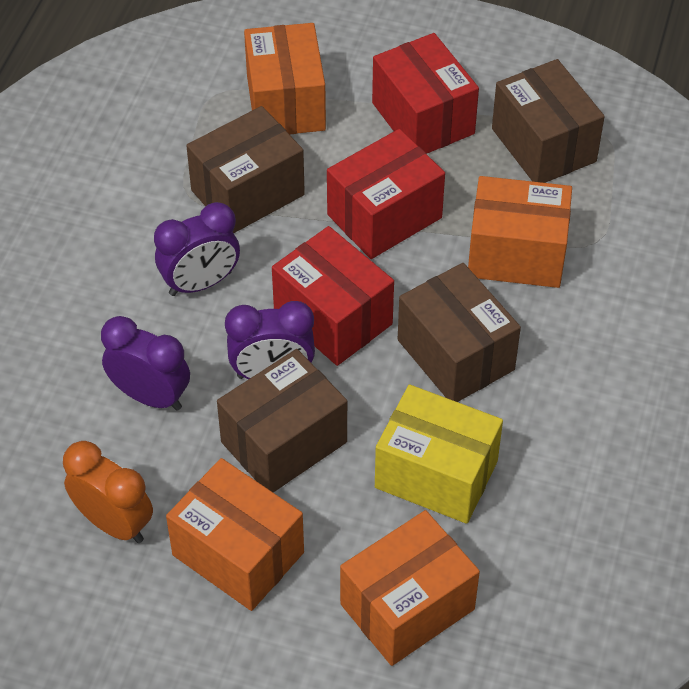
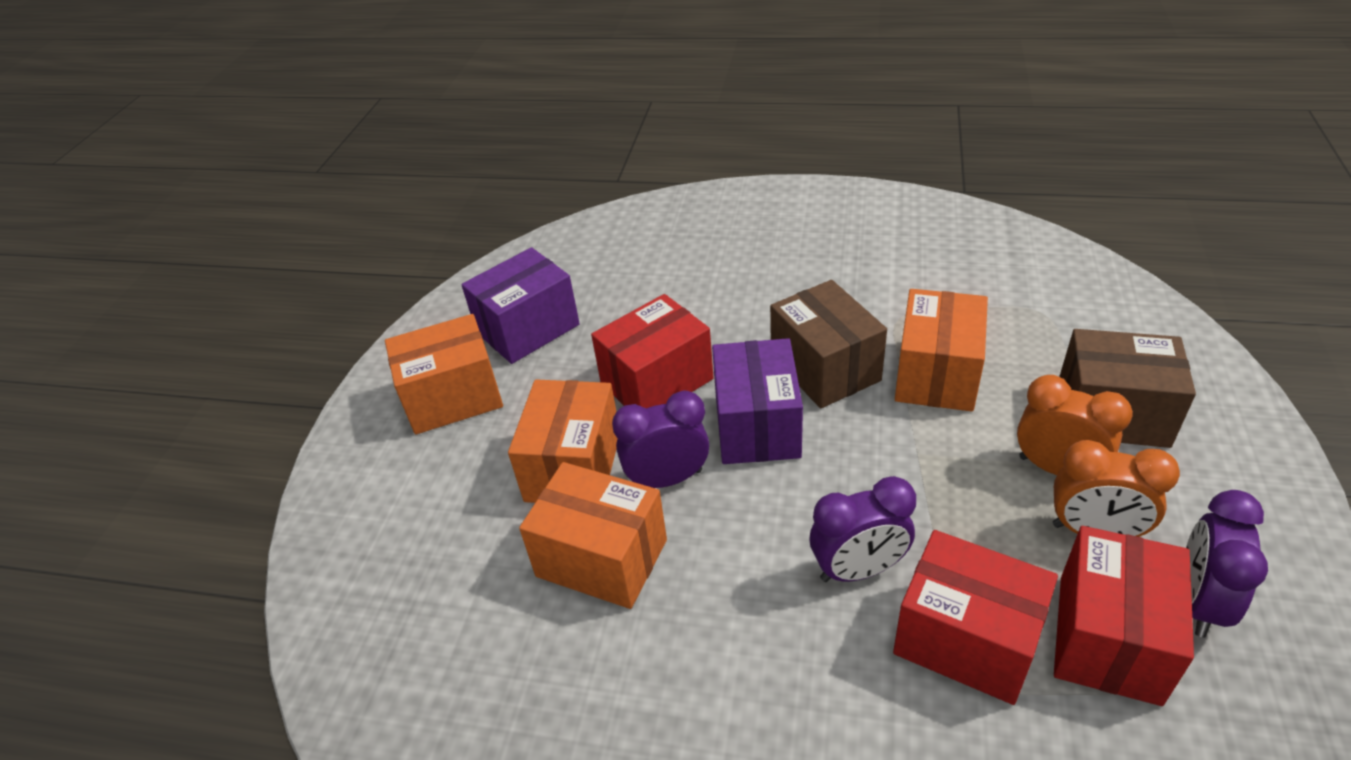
brown box: [186,106,305,233] [217,349,347,492] [398,263,521,402] [492,59,605,183] = 4 -> [770,280,887,408] [1059,329,1196,448] = 2
orange clock: [63,441,153,543] = 1 -> [1017,375,1133,475] [1053,440,1180,537] = 2
purple box: none = 0 -> [461,247,580,364] [712,338,803,464] = 2
yellow box: [375,384,503,524] = 1 -> none = 0

